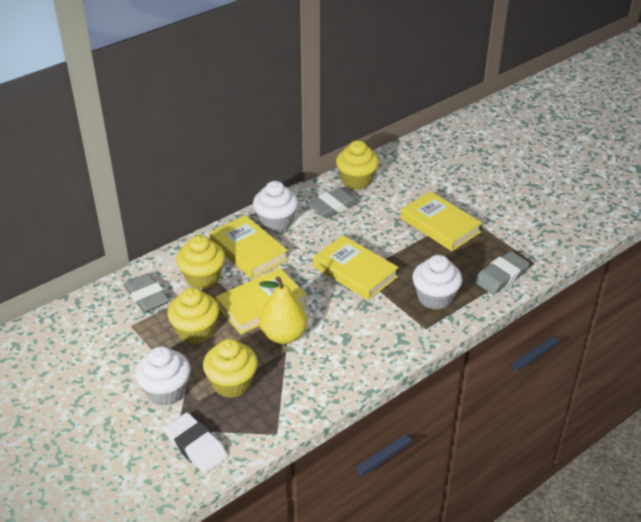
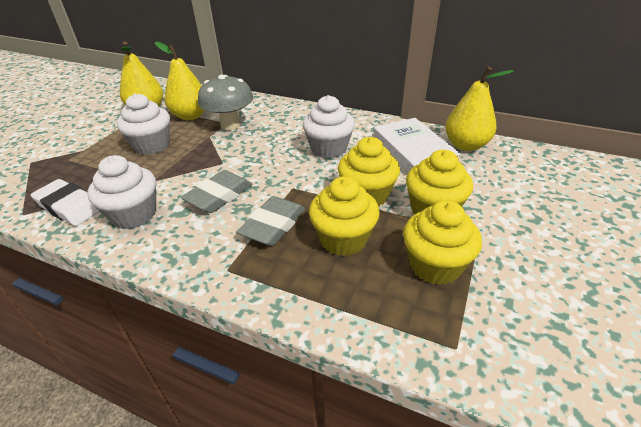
grey eraser: [124,273,169,313] [307,187,359,219] [475,251,530,294] = 3 -> [181,170,252,213] [237,196,305,246] = 2
grey mushroom: none = 0 -> [198,75,253,130] = 1
white book: none = 0 -> [373,118,461,173] = 1
yellow book: [209,215,288,279] [216,268,306,334] [313,235,399,300] [401,191,482,251] = 4 -> none = 0
yellow pear: [259,276,307,344] = 1 -> [120,42,163,106] [155,42,205,120] [445,66,514,151] = 3

